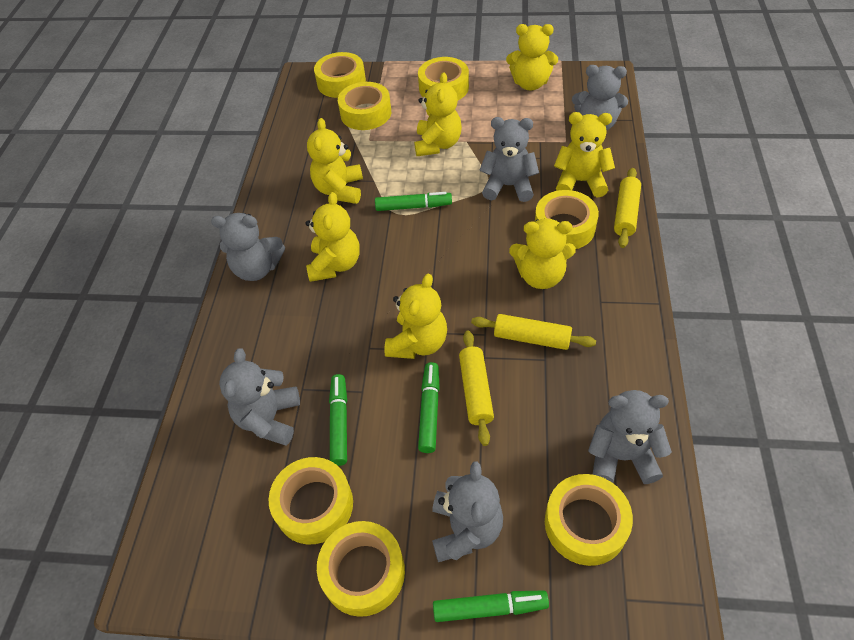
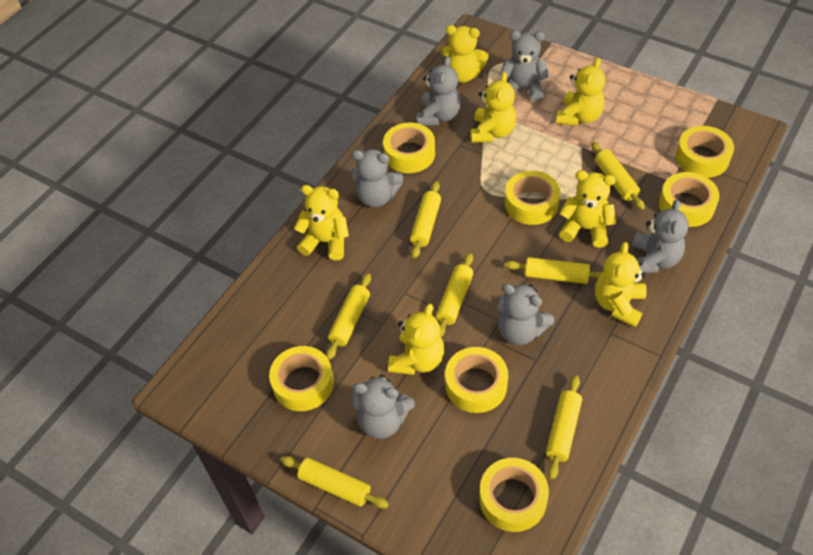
green marker: [329,374,347,466] [375,192,452,211] [418,362,440,453] [433,590,549,622] = 4 -> none = 0
yellow rolling pin: [459,330,494,446] [471,314,596,350] [614,168,641,248] = 3 -> [281,456,389,509] [326,273,371,360] [410,181,441,259] [436,253,474,337] [505,257,603,284] [546,375,582,480] [591,142,645,210] = 7

